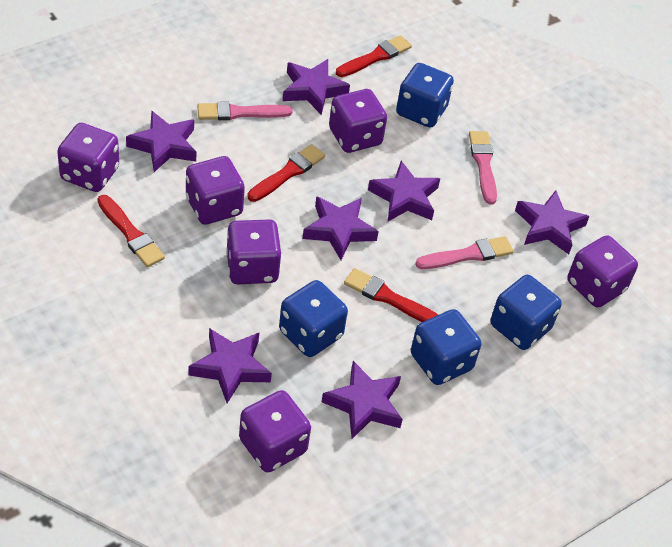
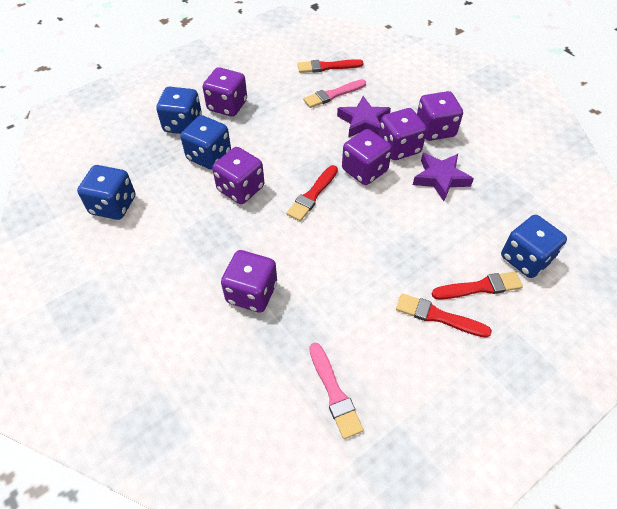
pink brush: [197,102,293,120] [415,236,514,269] [469,131,497,204] = 3 -> [303,79,366,108] [309,343,364,439] = 2
purple star: [126,111,196,172] [188,328,272,403] [283,59,350,115] [302,196,379,260] [322,361,403,439] [368,161,440,221] [515,190,590,254] = 7 -> [337,96,391,138] [413,153,474,201] = 2

